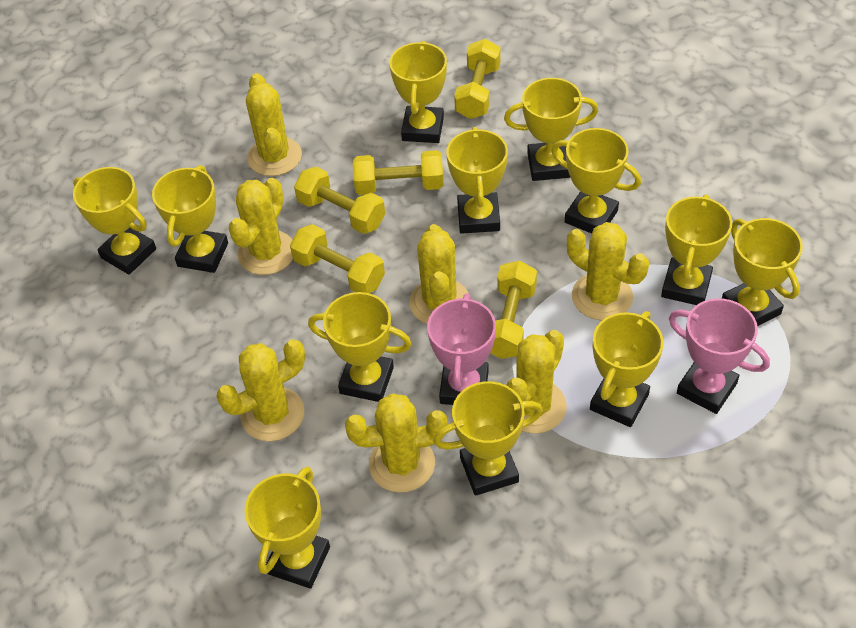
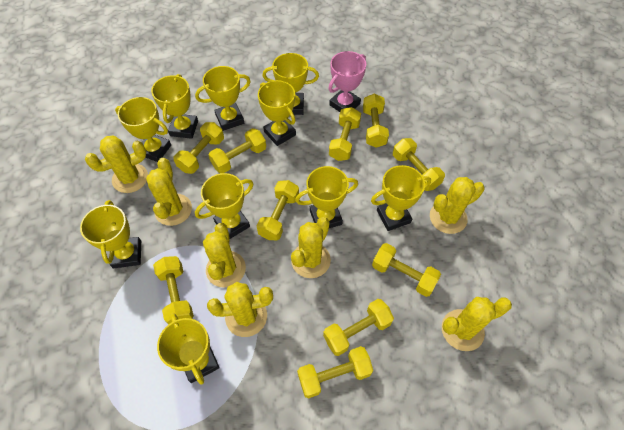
pink trophy: [427,293,496,405] [669,298,770,414] = 2 -> [328,51,366,112] = 1
yellow dumbbell: [290,224,385,293] [294,167,385,234] [353,150,444,195] [454,39,501,119] [490,261,537,359] = 5 -> [153,256,194,324] [174,122,224,174] [208,128,266,173] [256,180,299,240] [297,346,373,398] [323,299,394,356] [329,107,361,161] [363,94,389,148] [372,243,441,297] [393,138,445,191] = 10
yellow trophy: [73,167,156,275] [152,165,228,273] [245,467,330,589] [308,292,411,402] [389,41,447,143] [434,381,543,496] [446,127,508,234] [504,78,598,181] [551,128,641,233] [590,311,664,427] [661,194,732,305] [722,218,803,326] = 12 -> [80,200,141,269] [115,97,171,162] [151,74,198,139] [157,313,220,385] [195,66,251,131] [195,173,254,239] [258,80,296,146] [263,53,319,115] [295,166,358,228] [371,165,431,231] = 10

